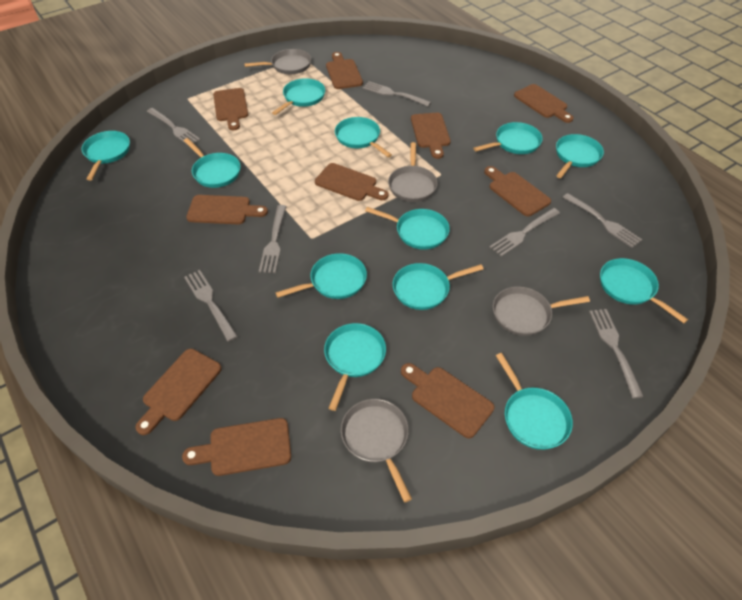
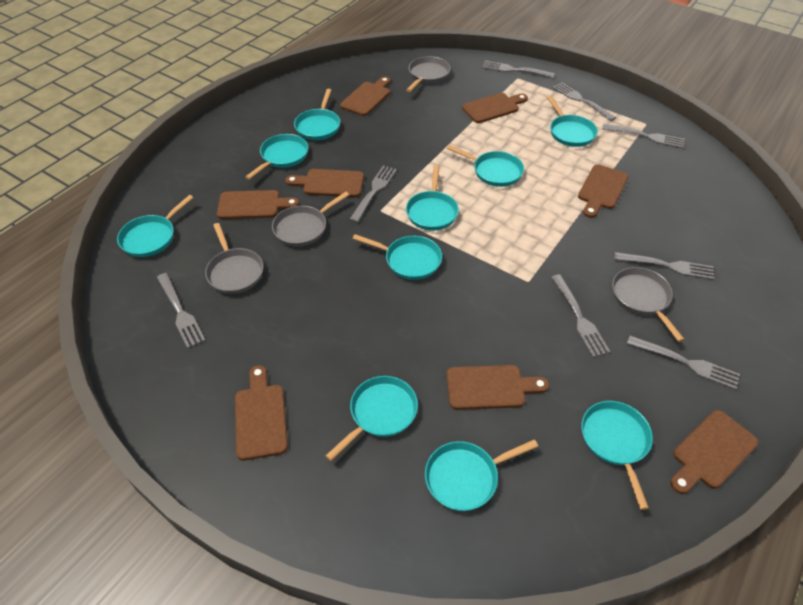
brown cutting board: [135,349,222,435] [182,418,291,476] [186,195,268,224] [213,88,248,130] [315,163,389,201] [326,52,363,89] [401,363,494,438] [411,113,451,159] [484,166,551,216] [514,84,574,123] = 10 -> [217,190,299,219] [235,365,288,460] [285,169,364,197] [340,76,390,116] [446,365,549,410] [462,93,528,123] [578,164,628,218] [670,410,758,494] = 8
grey fork: [147,108,201,144] [184,270,238,342] [259,205,287,273] [363,81,431,106] [490,208,560,257] [562,193,642,248] [589,309,644,399] = 7 -> [157,273,206,348] [349,166,397,223] [482,61,555,78] [551,275,610,357] [553,82,616,121] [602,124,685,148] [614,252,715,280] [627,336,740,390] = 8
turquoise pan: [82,131,130,180] [184,138,241,188] [272,78,325,115] [276,253,367,299] [324,323,386,411] [335,117,392,157] [365,207,450,250] [392,263,484,310] [473,122,543,154] [496,353,573,450] [556,134,604,178] [600,258,688,323] = 12 -> [117,195,194,257] [245,134,308,180] [294,89,340,140] [326,376,418,461] [353,234,442,280] [406,166,459,230] [425,439,538,511] [446,145,524,187] [547,96,598,147] [581,401,653,510] = 10

